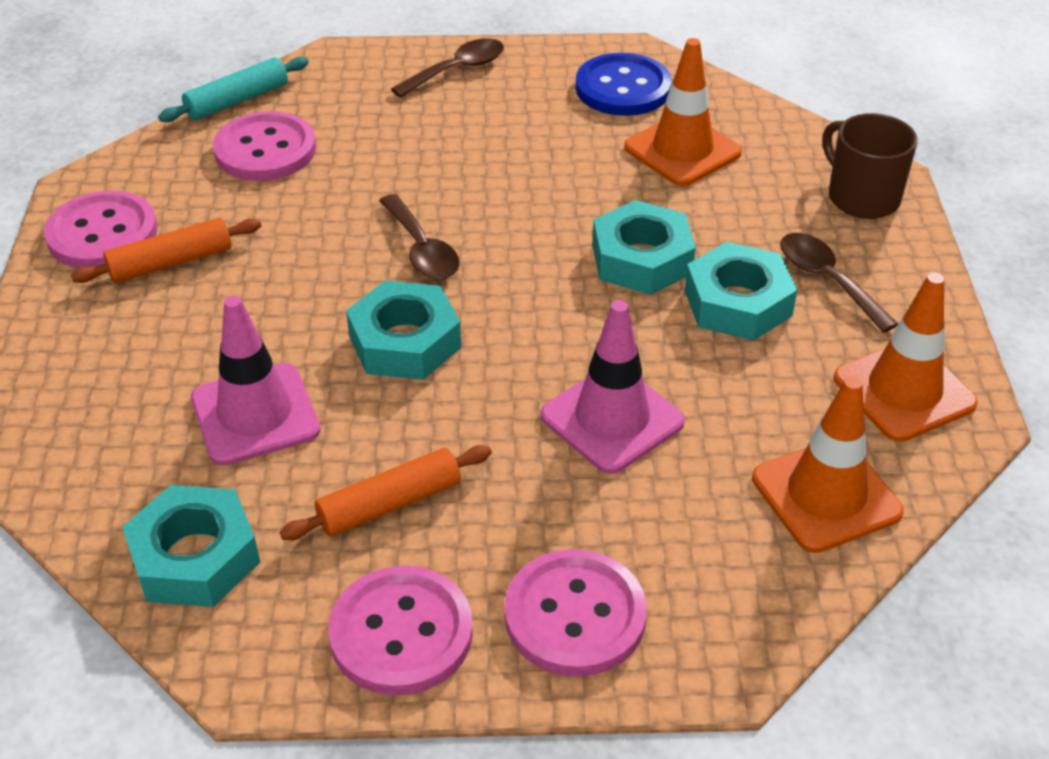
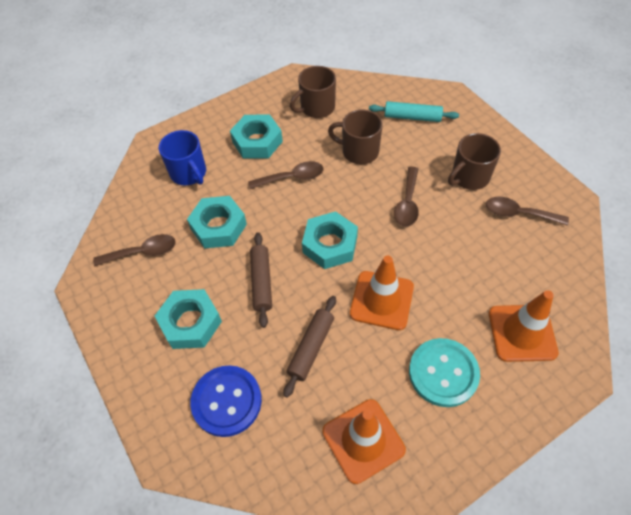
blue mug: none = 0 -> [159,130,206,185] = 1
brown mug: [822,113,917,219] = 1 -> [290,66,336,118] [328,109,383,164] [448,133,501,190] = 3
brown rolling pin: none = 0 -> [250,232,272,328] [283,296,336,398] = 2
brown spoon: [379,194,460,279] [391,38,504,98] [780,233,898,333] = 3 -> [93,234,176,267] [248,161,323,189] [394,167,419,227] [486,197,569,226] = 4
orange rolling pin: [71,218,261,283] [280,445,492,540] = 2 -> none = 0
pink button: [44,191,157,268] [213,111,316,181] [328,566,473,695] [504,549,647,677] = 4 -> none = 0
pink traffic cone: [191,296,321,466] [540,300,685,474] = 2 -> none = 0
turquoise button: none = 0 -> [409,338,480,407] = 1

